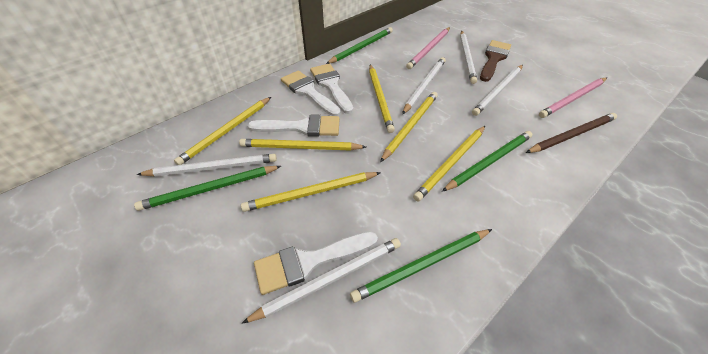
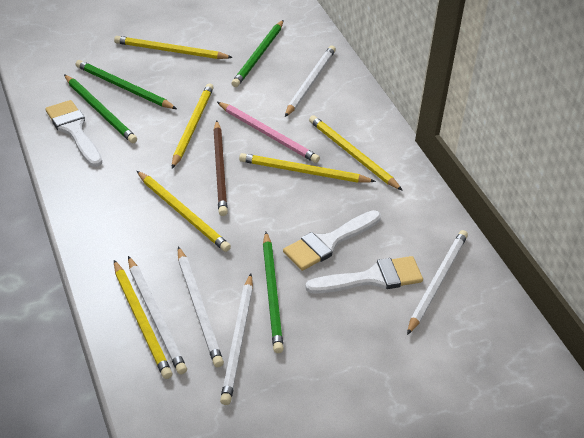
brown brush: [480,40,511,82] = 1 -> none = 0
pink pencil: [406,27,450,69] [539,77,607,118] = 2 -> [217,102,320,163] = 1
white brush: [247,115,340,137] [254,231,378,295] [281,70,341,116] [310,64,353,114] = 4 -> [45,100,102,167] [283,210,381,271] [305,256,423,294] = 3

